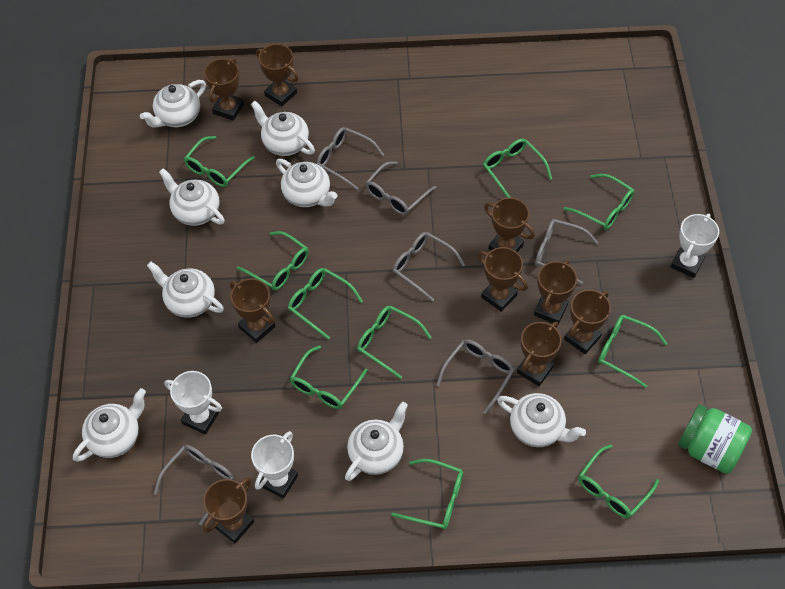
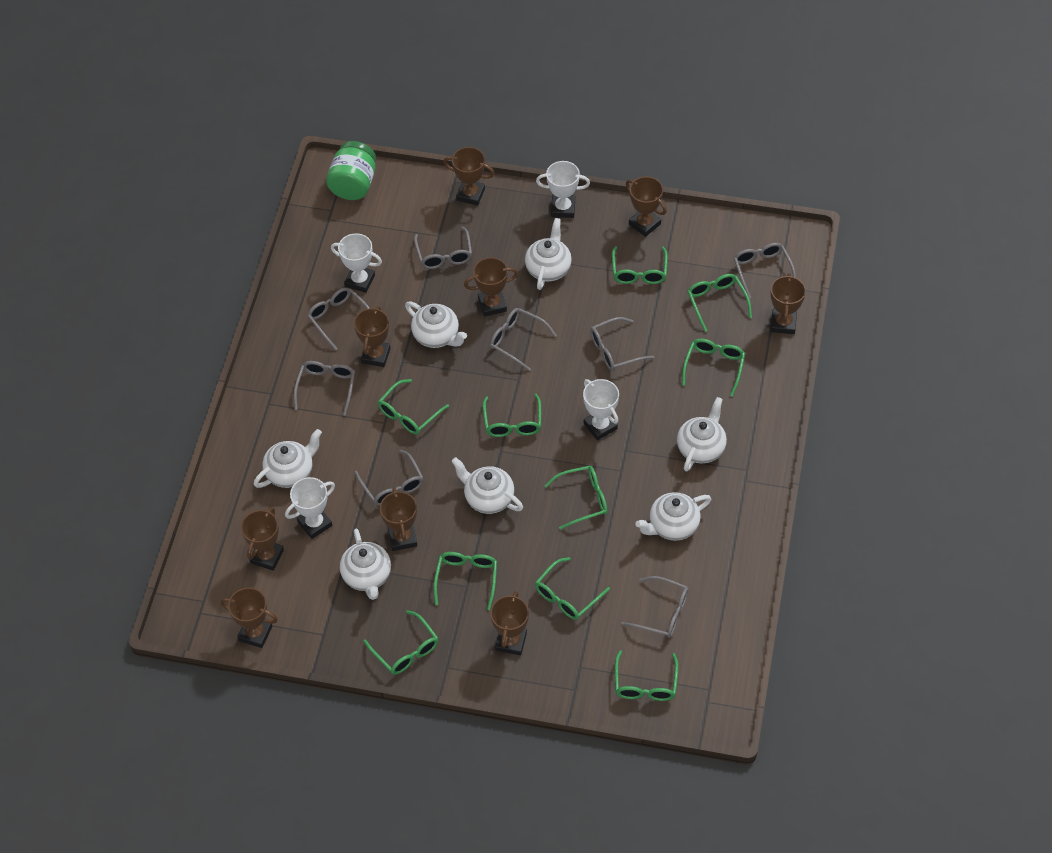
grey glasses: [154,445,234,525] [317,127,384,190] [365,161,436,215] [393,232,465,302] [436,339,514,414] [535,219,598,285] = 6 -> [294,361,355,416] [307,287,370,351] [354,450,423,506] [414,226,472,269] [490,308,557,371] [590,317,654,371] [621,576,689,638] [734,243,796,299] = 8
white teapot: [73,388,146,462] [140,80,206,128] [147,262,224,318] [159,168,225,226] [251,101,315,156] [276,159,338,207] [345,402,408,481] [497,393,586,447] = 8 -> [254,429,322,488] [340,529,391,600] [405,301,467,348] [451,457,523,514] [525,218,572,290] [635,492,711,541] [677,397,727,471] = 7
white trophy: [164,371,222,435] [251,431,298,499] [671,214,719,278] = 3 -> [285,477,335,539] [331,233,382,293] [536,161,590,218] [583,379,619,440] = 4

